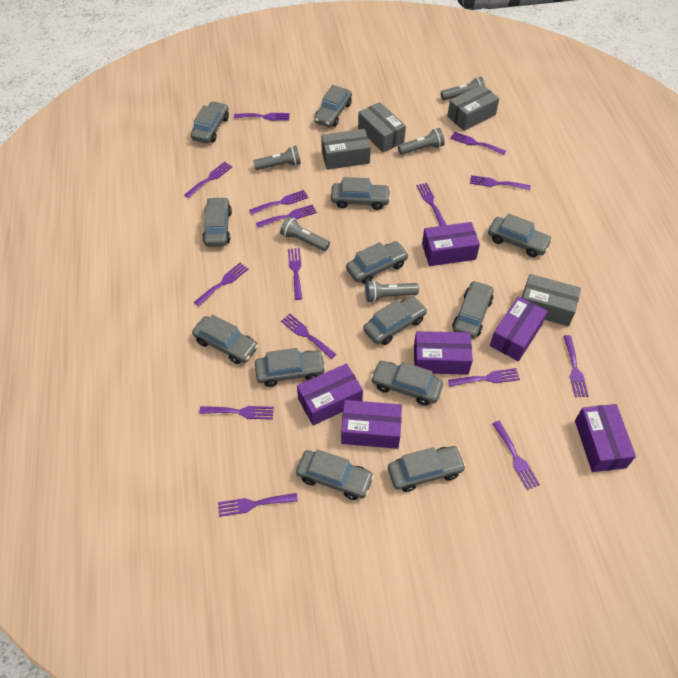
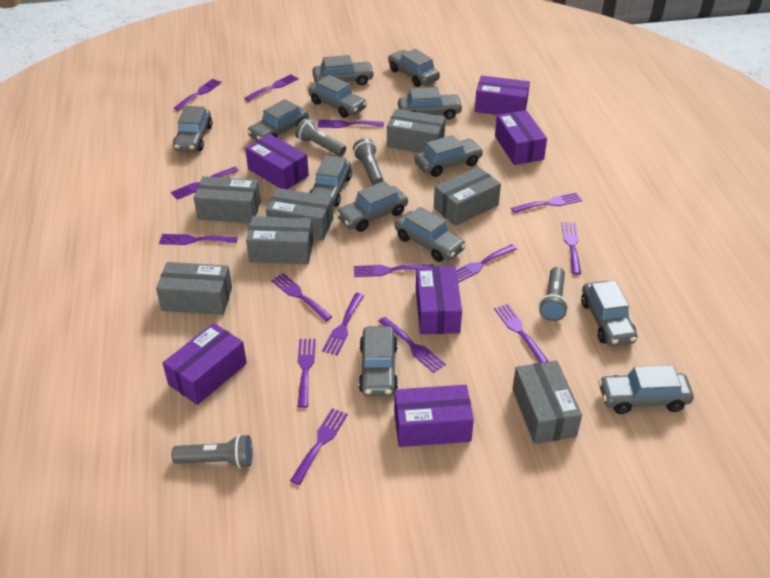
grey box: [321,129,371,170] [358,102,406,153] [447,85,499,131] [522,274,581,326] = 4 -> [156,262,232,315] [194,176,261,223] [246,216,313,264] [266,188,333,240] [387,109,446,153] [434,167,501,226] [512,360,582,444] = 7
grey flashlight: [253,146,301,170] [280,216,330,251] [365,280,419,303] [398,128,445,155] [441,77,485,100] = 5 -> [171,434,253,469] [295,118,346,156] [353,138,384,185] [539,267,568,321] = 4

